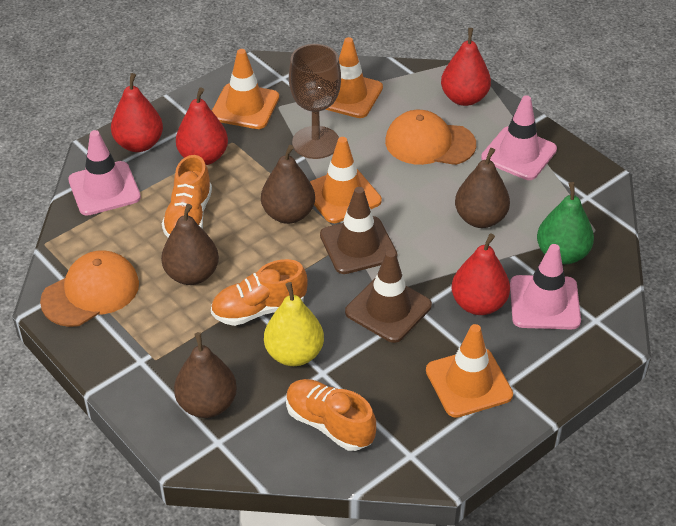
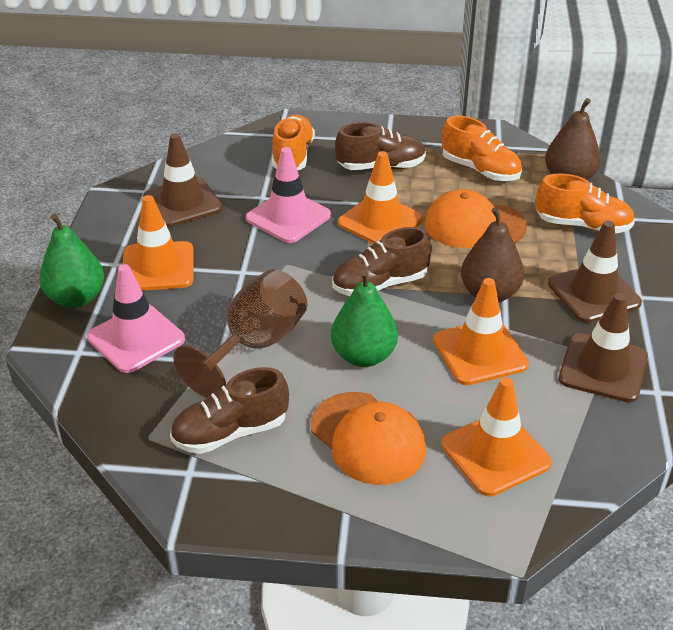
brown pear: [161,204,219,285] [174,332,237,418] [261,145,315,224] [455,148,510,228] = 4 -> [461,207,524,303] [545,98,601,180] = 2
brown shoe: none = 0 -> [170,367,289,454] [332,227,432,296] [335,122,426,170] = 3
brown traffic cone: [320,187,397,274] [345,250,432,343] = 2 -> [143,133,223,227] [548,221,642,323] [559,293,648,402] = 3
green pear: [537,182,594,264] = 1 -> [39,213,104,308] [331,270,398,367] = 2
pink traffic cone: [68,130,141,216] [481,95,557,180] [510,244,581,329] = 3 -> [87,264,185,373] [246,147,331,243] = 2
red pear: [111,73,163,152] [176,88,228,165] [441,28,491,106] [452,233,510,315] = 4 -> none = 0
yellow pear: [264,282,324,366] = 1 -> none = 0

